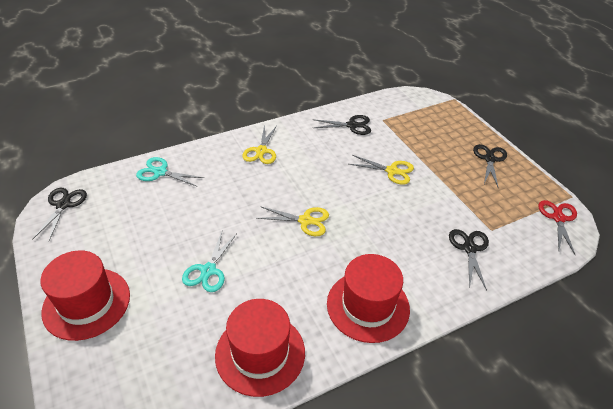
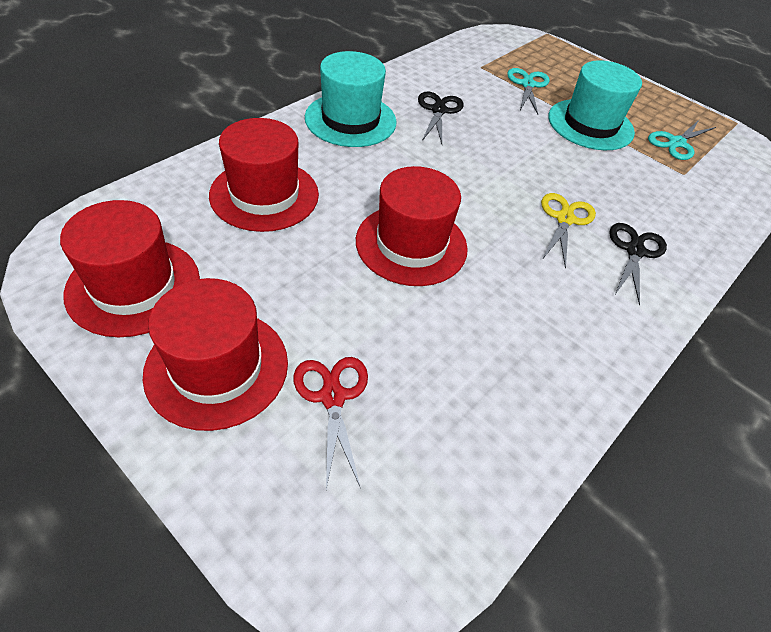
black scissors: [32,188,87,241] [312,115,371,135] [449,229,489,290] [473,144,507,187] = 4 -> [418,92,464,144] [609,223,667,305] = 2
red hat: [40,250,130,341] [215,299,305,397] [327,254,410,343] = 3 -> [60,200,200,337] [143,278,288,431] [209,118,319,232] [356,166,468,286] = 4
turquoise hat: none = 0 -> [305,51,397,147] [548,60,642,150] = 2
yellow scissors: [242,124,277,164] [256,206,329,236] [349,155,414,185] = 3 -> [541,193,596,269] = 1

